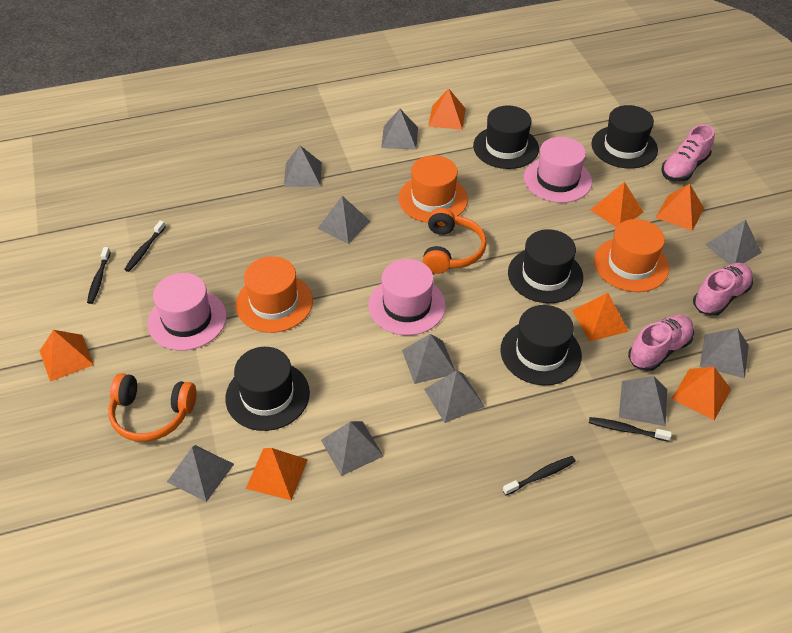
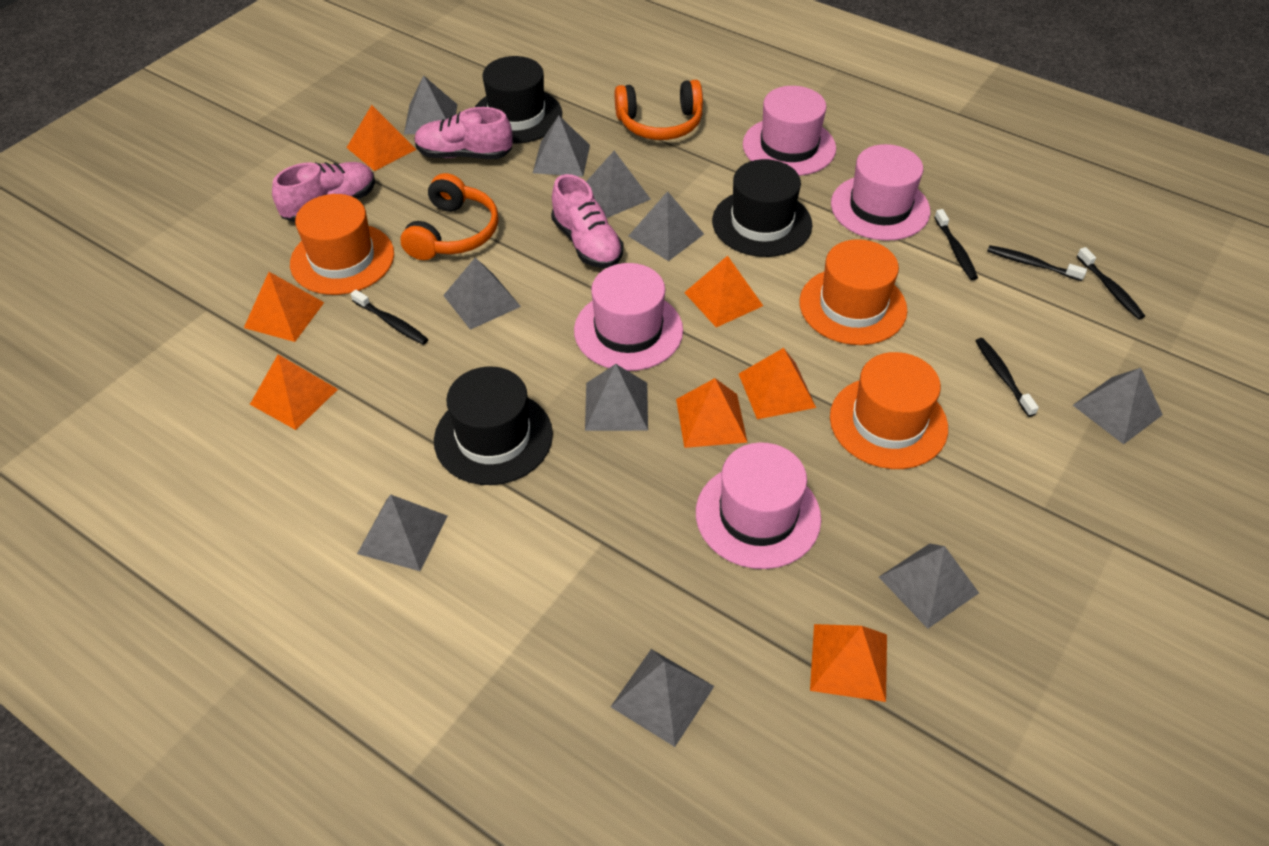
black hat: [225,347,310,431] [473,105,539,169] [500,305,582,385] [508,229,583,303] [591,105,658,169] = 5 -> [434,367,553,485] [475,56,562,143] [712,159,812,257] = 3
black toothbrush: [87,247,111,304] [124,221,165,272] [503,456,576,495] [589,417,672,442] = 4 -> [351,290,429,345] [934,209,978,280] [976,338,1039,417] [987,245,1087,281] [1077,247,1145,320] = 5
pink hat: [148,273,227,351] [369,259,446,335] [524,137,592,203] = 3 -> [574,263,683,371] [696,442,821,569] [743,86,836,176] [831,144,930,241] = 4

